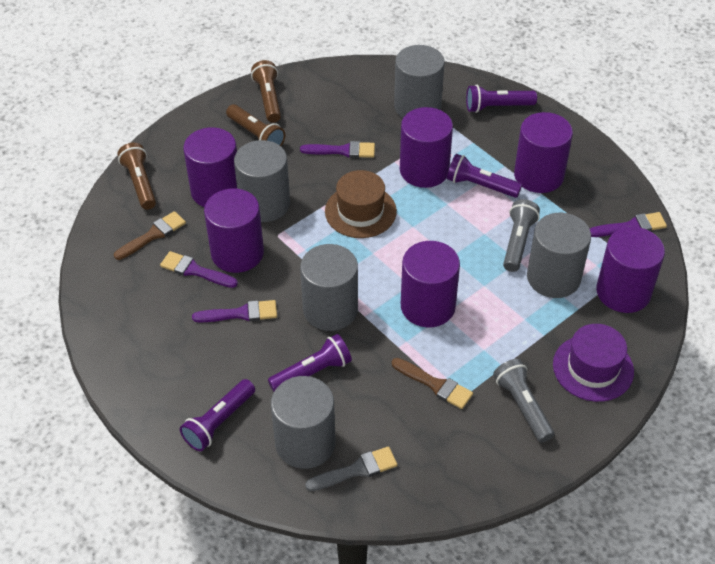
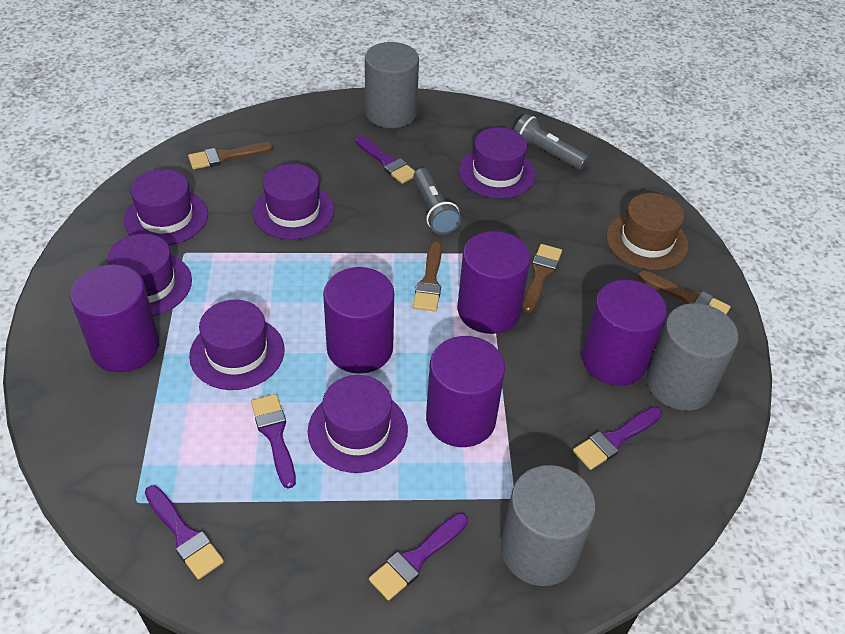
brown brush: [114,211,186,260] [392,358,473,409] = 2 -> [188,142,273,169] [413,242,442,311] [522,244,562,313] [638,270,731,314] = 4
brown flashlight: [117,143,156,210] [226,104,285,146] [251,60,281,123] = 3 -> none = 0
grey brush: [305,446,398,491] = 1 -> none = 0
grey cylinder: [234,140,290,222] [271,376,335,469] [300,244,358,331] [394,45,445,118] [527,213,591,298] = 5 -> [365,42,419,128] [501,465,596,586] [647,303,738,411] = 3
purple brush: [160,251,238,288] [192,300,277,322] [300,141,375,158] [590,212,667,237] = 4 -> [145,485,224,579] [251,394,296,489] [355,136,415,184] [369,513,468,600] [573,407,662,470] = 5
purple cylinder: [183,127,237,207] [204,188,264,273] [400,107,453,188] [401,241,460,327] [514,112,573,193] [596,227,665,313] = 6 -> [70,265,159,372] [323,267,394,374] [426,336,505,447] [458,231,530,334] [582,280,667,386] = 5
purple flashlight: [180,379,255,451] [268,334,352,392] [447,154,522,198] [466,85,537,113] = 4 -> none = 0
purple hat: [553,324,634,402] = 1 -> [107,234,192,316] [124,169,208,245] [189,300,285,390] [253,164,334,240] [308,375,408,473] [459,127,536,199] = 6

